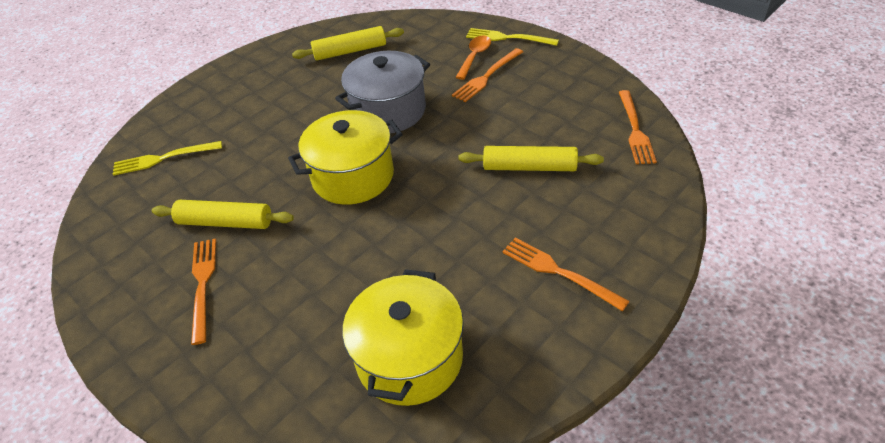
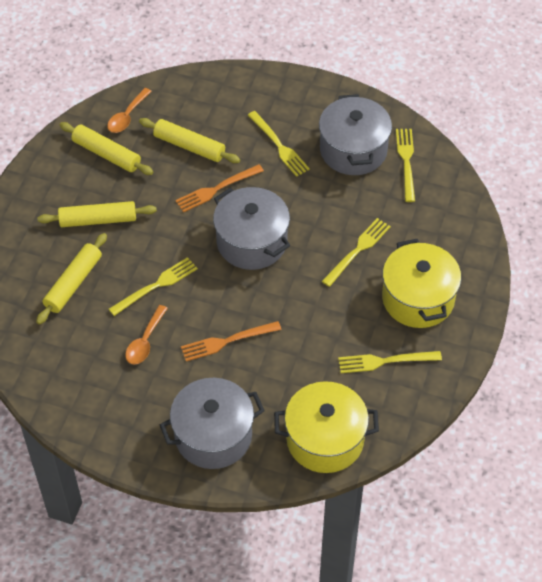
grey pot: [335,51,430,133] = 1 -> [160,378,265,469] [213,187,290,270] [319,94,392,175] = 3
orange fork: [191,238,216,345] [452,48,523,102] [502,238,630,311] [619,90,657,164] = 4 -> [175,164,264,213] [181,321,281,361] = 2
orange spoon: [456,36,491,80] = 1 -> [107,88,152,133] [125,305,168,365] = 2
yellow fork: [113,141,222,176] [466,28,559,46] = 2 -> [109,257,198,316] [248,111,310,177] [322,218,391,287] [338,351,442,373] [396,129,415,202] = 5
yellow rolling pin: [152,200,294,229] [292,26,404,61] [458,146,604,171] = 3 -> [36,233,107,324] [37,201,157,227] [60,122,153,175] [139,118,240,163] = 4

